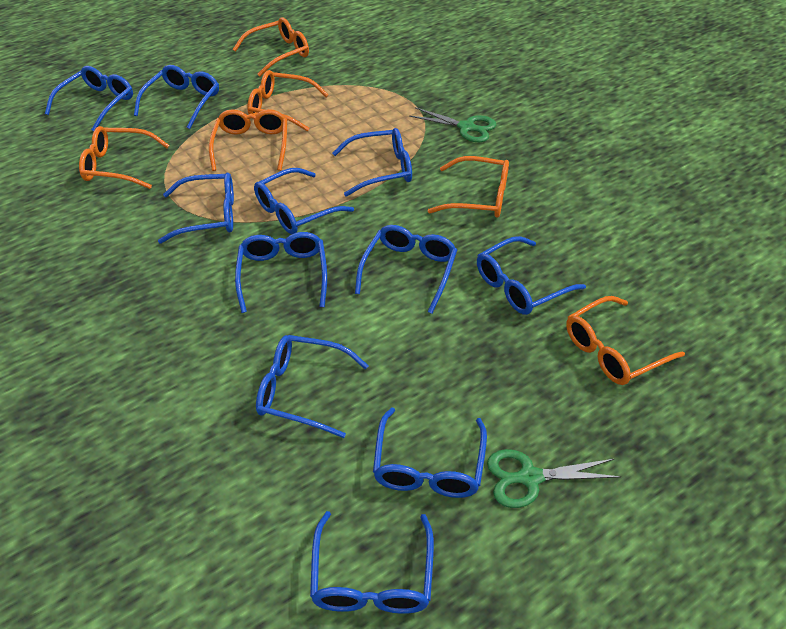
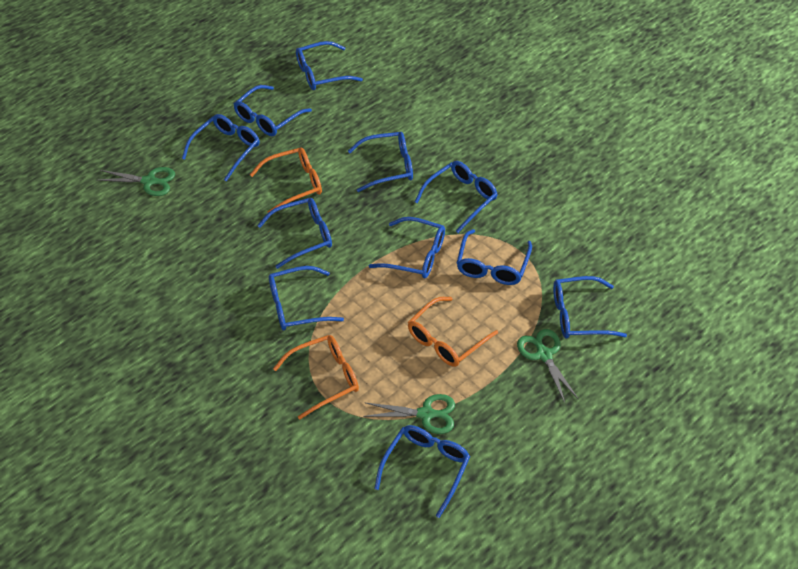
green scissors: [409,107,496,142] [487,449,621,508] = 2 -> [97,167,175,196] [363,394,455,434] [517,329,579,403] = 3
orange glasses: [79,126,169,189] [209,109,287,171] [233,18,309,77] [247,70,328,131] [428,156,509,218] [566,296,685,385] = 6 -> [250,147,322,212] [273,335,359,420] [408,297,498,367] = 3

